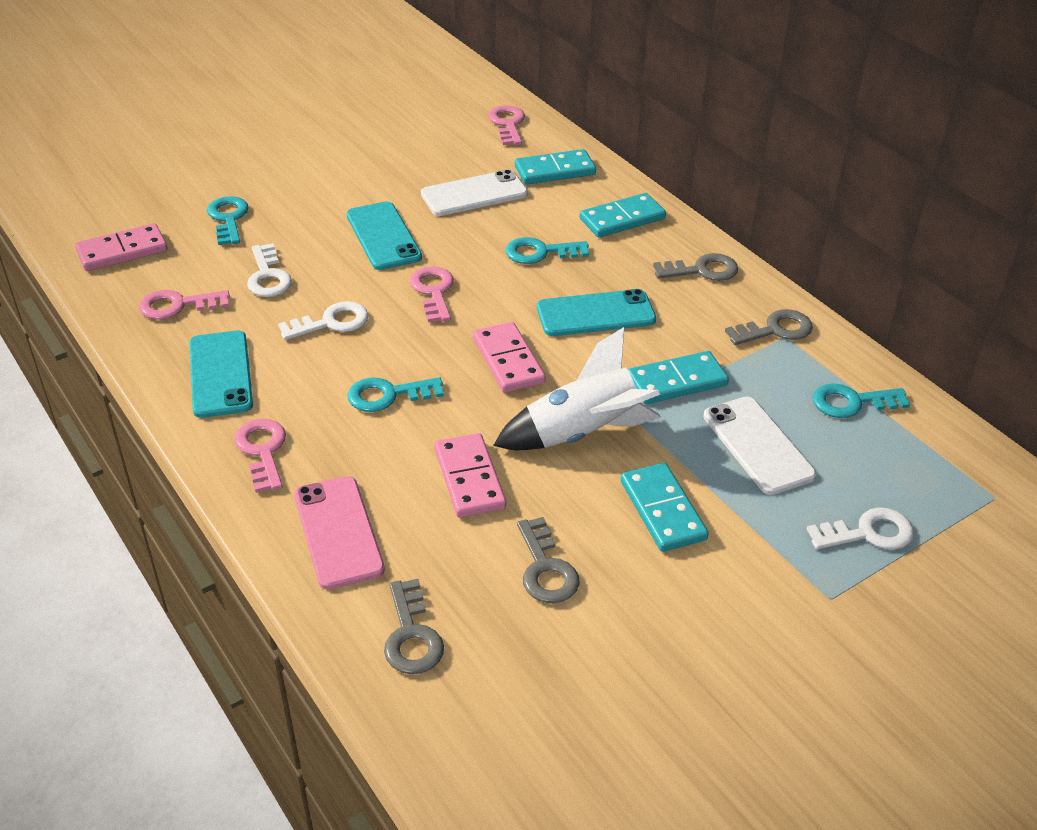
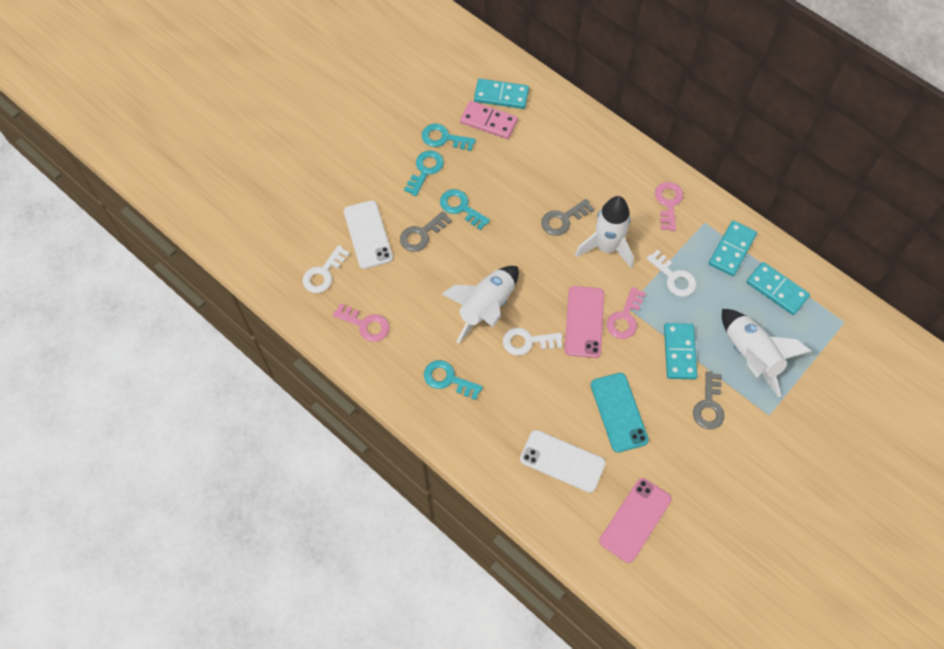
grey key: [384,579,444,674] [517,517,580,603] [653,253,738,281] [725,309,813,345] = 4 -> [400,211,452,252] [541,199,594,236] [693,371,724,429] = 3
pink domino: [75,223,167,271] [434,433,506,518] [473,322,546,393] = 3 -> [460,101,518,139] = 1
pink key: [139,290,230,320] [234,419,286,493] [410,266,454,322] [488,105,525,145] = 4 -> [333,303,390,342] [607,287,645,339] [655,182,683,231] = 3
pink phone: [294,476,385,590] = 1 -> [565,286,604,358] [599,478,672,563] = 2
turquoise phone: [189,330,253,418] [347,201,422,270] [537,289,656,336] = 3 -> [591,373,649,453] = 1
white rocket: [493,327,661,450] = 1 -> [442,266,519,344] [575,196,634,268] [722,309,812,397] = 3

